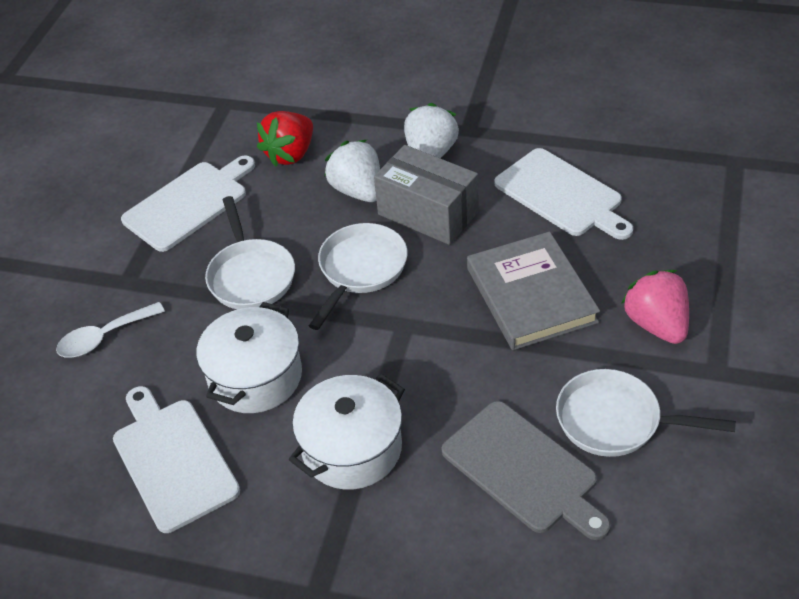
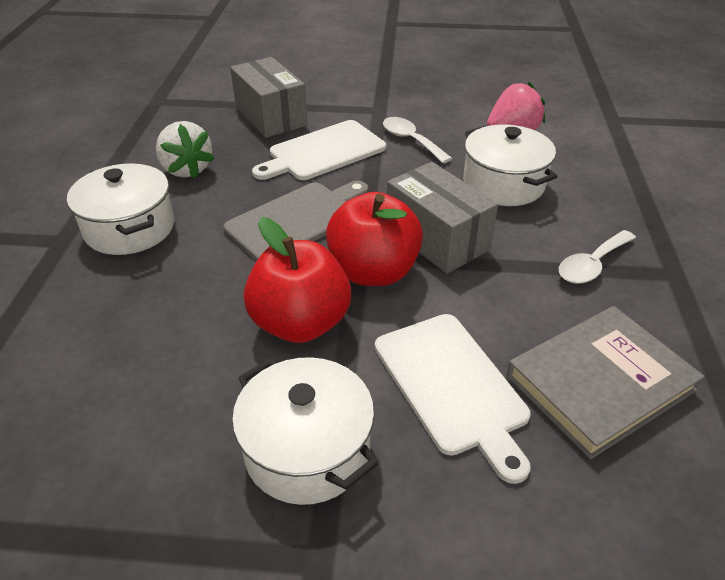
grey box: [374,145,479,245] = 1 -> [230,57,308,138] [387,162,498,274] = 2
red apple: none = 0 -> [244,217,351,343] [326,192,423,286] = 2
red strawberry: [257,111,313,167] = 1 -> none = 0
white cutting board: [113,386,240,533] [121,155,255,252] [494,148,633,240] = 3 -> [252,120,386,180] [375,314,531,484] = 2
white pan: [205,196,295,309] [309,223,408,330] [556,369,736,457] = 3 -> none = 0
white pot: [196,302,302,413] [289,374,405,489] = 2 -> [67,163,174,255] [232,357,378,505] [463,124,557,206] = 3
white spoon: [56,302,165,358] = 1 -> [383,117,452,164] [559,230,636,284] = 2
white strawberry: [324,140,380,202] [404,103,459,158] = 2 -> [156,121,215,179] = 1

